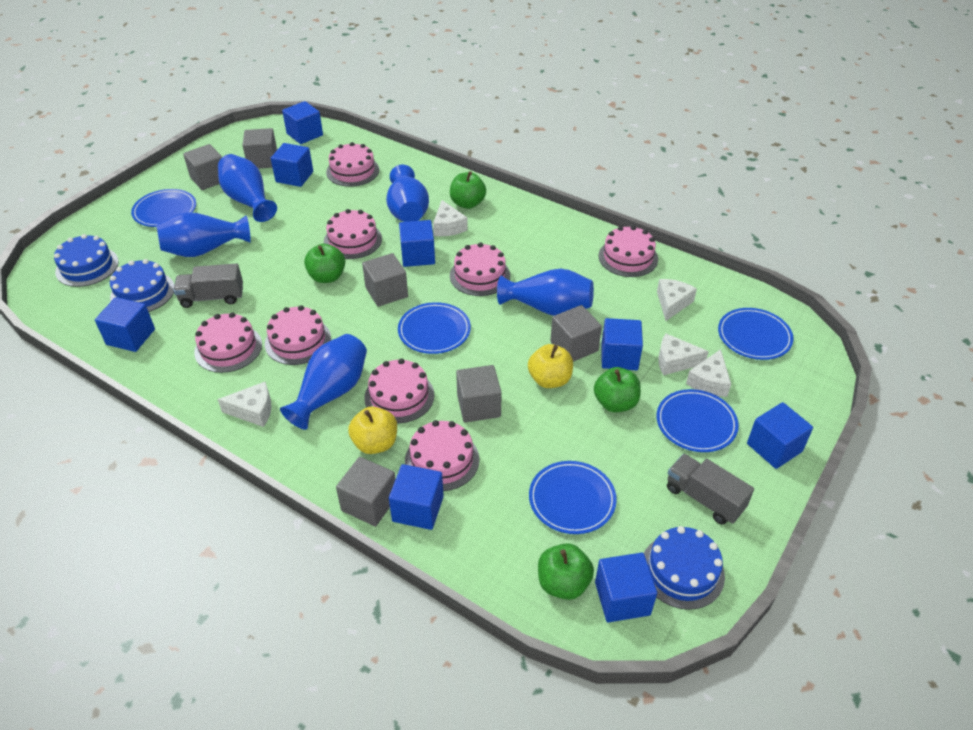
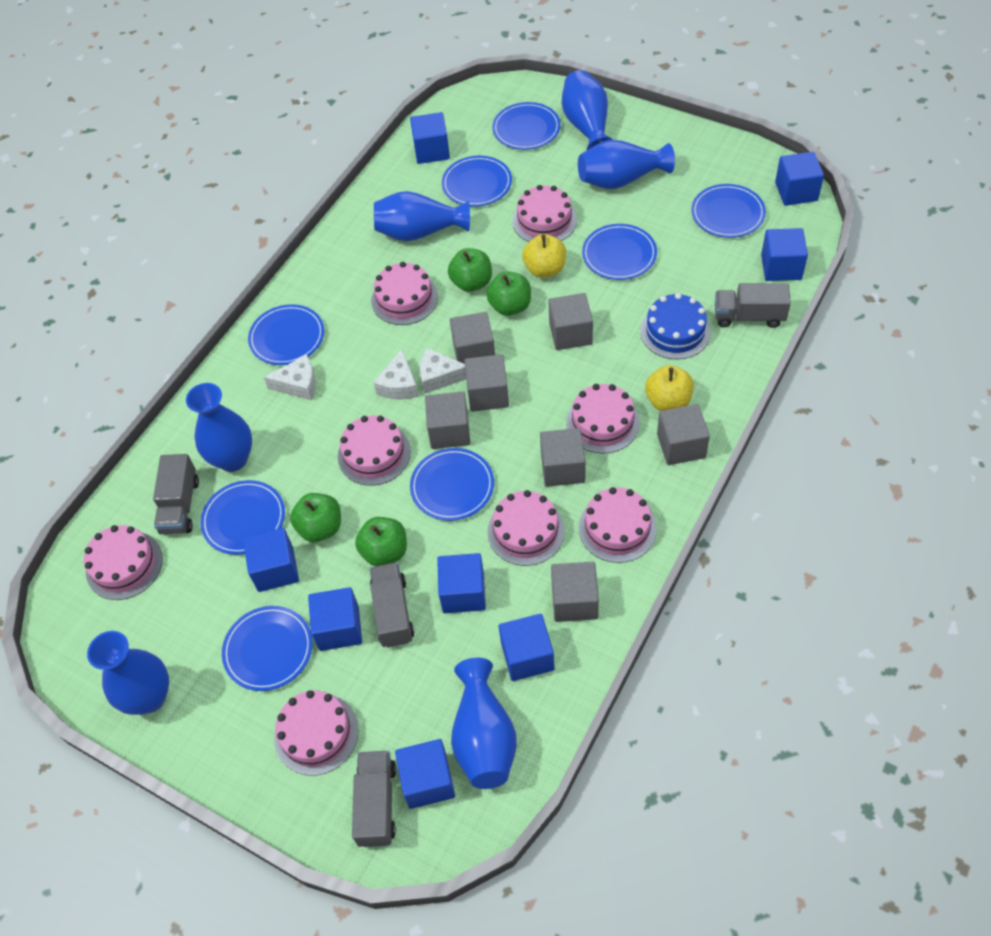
blue cake: [54,234,119,287] [110,259,174,312] [644,526,725,610] = 3 -> [640,293,711,359] = 1
blue plate: [131,189,196,227] [398,302,471,354] [529,461,617,534] [656,389,739,452] [718,308,794,360] = 5 -> [200,480,285,555] [222,606,313,691] [248,304,324,365] [410,448,494,521] [442,156,512,207] [492,102,561,150] [582,224,657,280] [691,184,766,238] = 8
blue vase: [157,212,251,257] [218,154,277,222] [280,334,367,430] [386,164,429,222] [497,269,594,316] = 5 -> [87,631,169,715] [186,383,252,472] [374,191,470,241] [451,658,517,789] [562,70,613,150] [578,140,675,189] = 6
grey cube: [183,144,222,190] [242,128,277,169] [336,457,396,526] [362,253,408,307] [456,365,502,422] [550,305,602,362] = 6 -> [425,392,470,449] [450,312,495,364] [464,354,509,412] [540,428,586,487] [548,293,593,350] [551,562,599,622] [657,404,710,465] = 7
grey truck: [173,263,243,308] [667,454,754,525] = 2 -> [153,454,199,534] [352,751,396,847] [370,562,414,648] [715,283,791,328] = 4
white cheese: [217,382,272,427] [433,200,468,236] [657,279,697,321] [659,333,709,375] [686,349,731,397] = 5 -> [264,355,316,400] [373,349,419,400] [420,348,466,394] = 3

